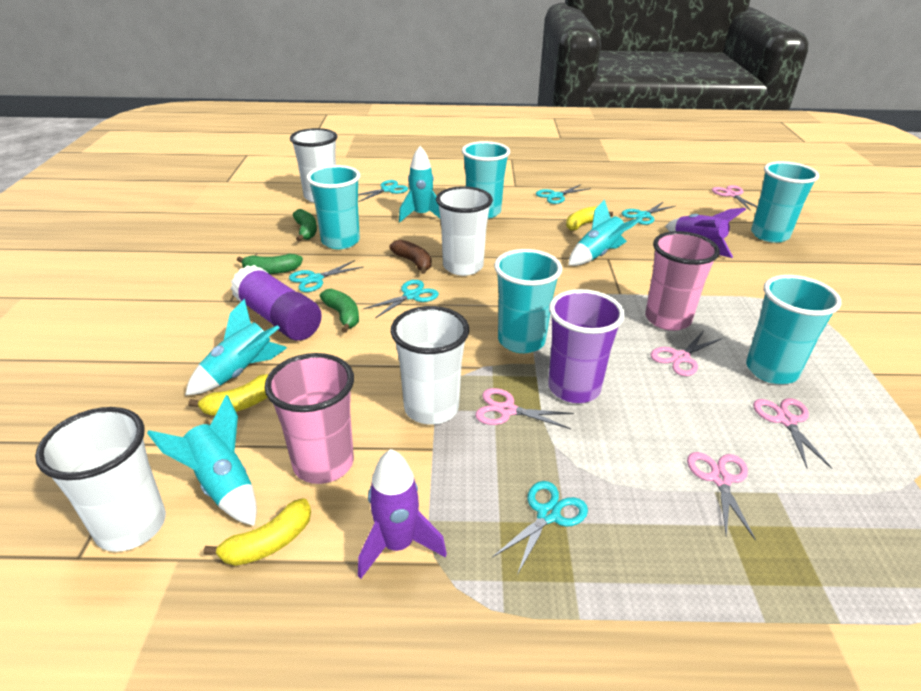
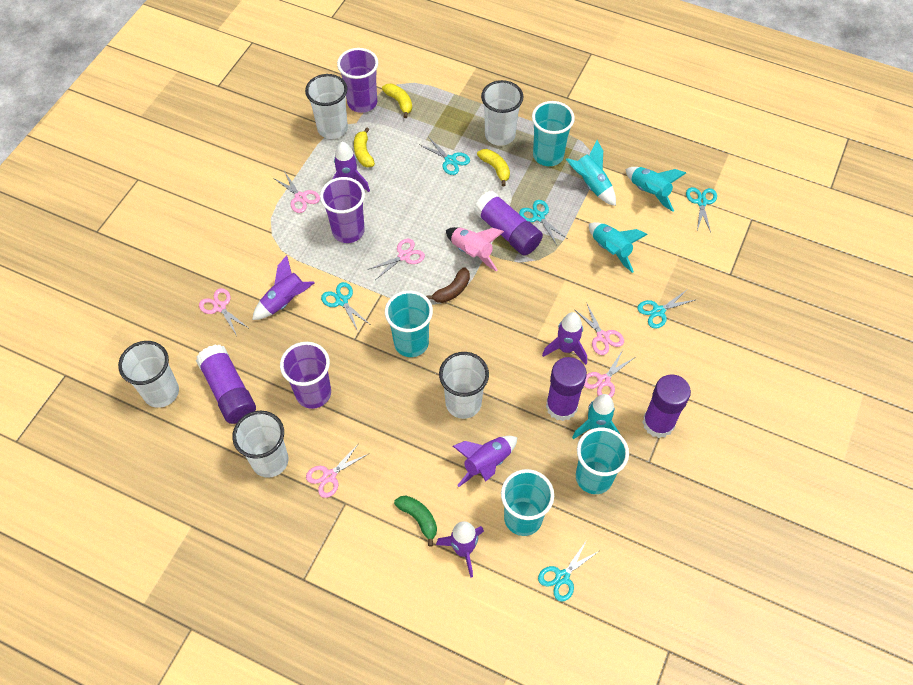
green banana: [237,254,303,274] [293,209,317,241] [320,289,359,333] = 3 -> [394,496,437,546] = 1
pink cup: [265,353,354,484] [645,231,720,331] = 2 -> none = 0
pink rocket: none = 0 -> [446,227,504,271] = 1
pink scissors: [475,388,574,429] [650,330,722,376] [687,452,756,541] [712,185,757,211] [753,398,832,469] = 5 -> [199,288,250,336] [273,171,320,213] [306,443,368,498] [367,239,425,279] [574,302,624,355] [584,350,635,398] = 6
purple cup: [548,289,625,403] = 1 -> [280,342,331,409] [320,177,365,243] [337,48,378,113] = 3
purple glue stick: [230,265,322,341] = 1 -> [196,345,256,424] [474,191,543,256] [546,357,587,421] [642,374,691,438] = 4
purple rocket: [358,449,447,579] [665,208,746,258] = 2 -> [252,255,315,320] [333,142,370,192] [436,521,484,578] [453,436,517,487] [542,312,587,365] = 5
turquoise cup: [306,165,360,249] [462,141,510,219] [494,249,562,353] [746,275,842,384] [751,161,819,243] = 5 -> [385,290,433,357] [501,469,554,536] [532,101,575,166] [576,428,629,494] = 4
white cup: [35,407,166,552] [290,128,337,203] [391,306,469,425] [436,186,493,276] = 4 -> [118,341,179,408] [232,411,288,478] [305,74,348,139] [439,352,489,419] [481,80,524,146] = 5

